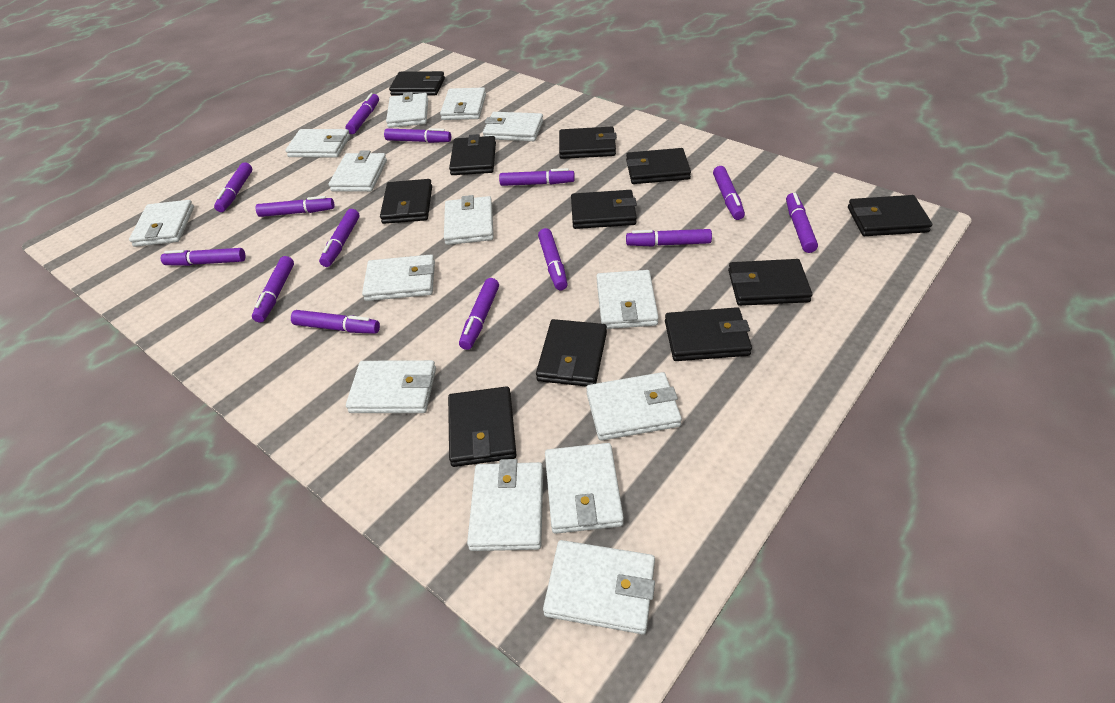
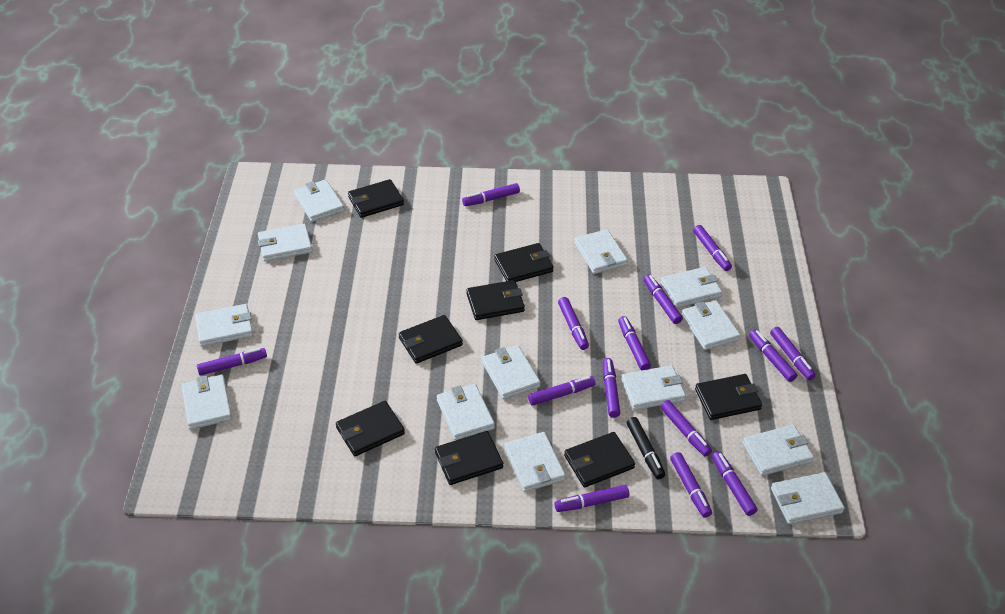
black marker: none = 0 -> [627,417,665,479] = 1
black wallet: [380,179,432,224] [389,71,445,96] [448,386,516,467] [449,134,496,175] [536,319,607,387] [559,127,617,159] [571,190,637,229] [626,148,691,184] [665,307,752,361] [728,259,812,306] [848,195,932,236] = 11 -> [336,401,405,456] [348,179,404,218] [398,315,463,364] [435,431,503,485] [466,280,525,320] [494,243,554,282] [564,432,635,487] [695,374,762,420] = 8
white wallet: [129,200,194,247] [285,129,350,158] [329,151,387,192] [346,360,436,413] [362,254,435,301] [386,92,428,128] [440,87,486,120] [444,195,494,245] [467,459,543,551] [483,112,543,141] [543,540,655,634] [545,443,624,534] [586,372,682,441] [597,270,659,329] = 14 -> [181,375,232,430] [195,304,253,347] [258,224,312,262] [294,179,344,222] [437,384,495,440] [482,345,541,399] [504,432,566,492] [574,229,628,274] [621,365,686,410] [660,267,722,308] [681,300,741,350] [742,425,814,476] [771,472,845,524] = 13

